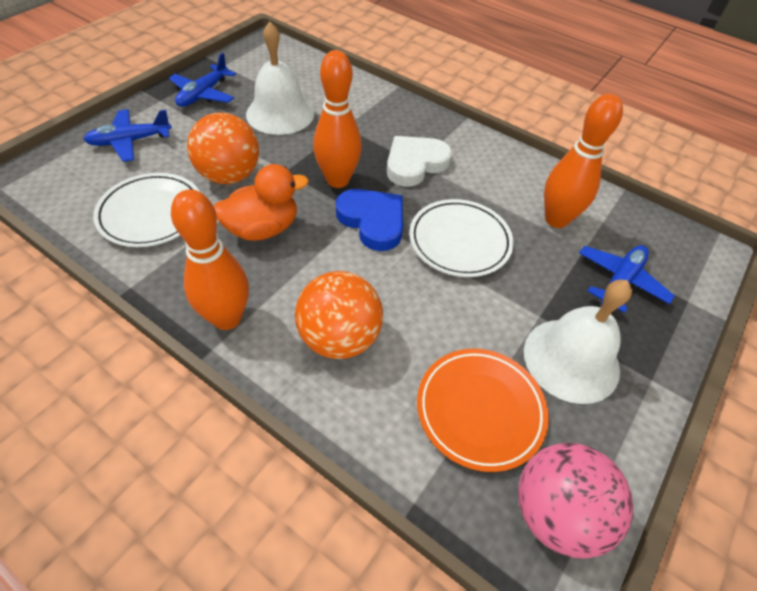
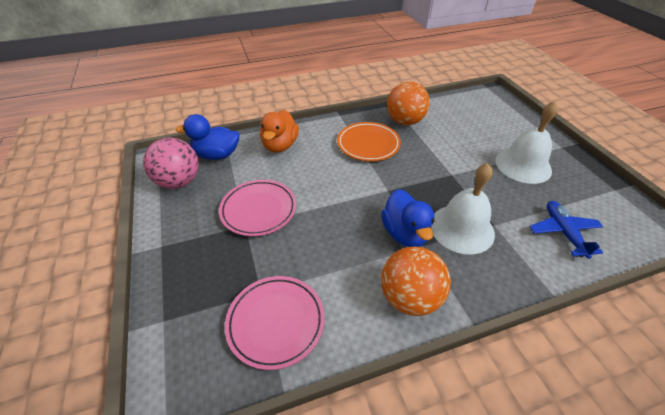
blue duck: none = 0 -> [176,114,240,160] [381,189,435,247] = 2
blue heart: [336,189,403,251] = 1 -> none = 0
blue plane: [83,109,172,162] [169,53,236,107] [579,245,675,313] = 3 -> [530,201,603,259] = 1
orange bowling pin: [171,189,249,330] [313,50,362,188] [544,94,623,228] = 3 -> none = 0
pink plate: none = 0 -> [219,180,296,236] [225,276,325,370] = 2
white heart: [387,136,452,187] = 1 -> none = 0
white plate: [93,173,200,247] [409,199,514,277] = 2 -> none = 0

